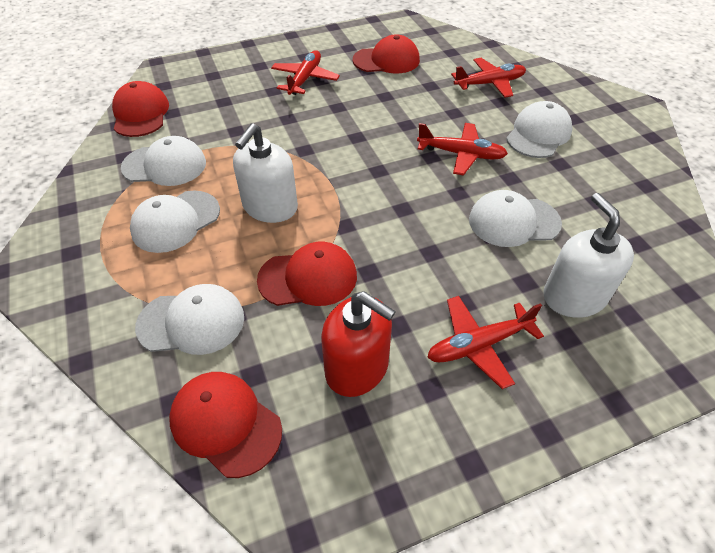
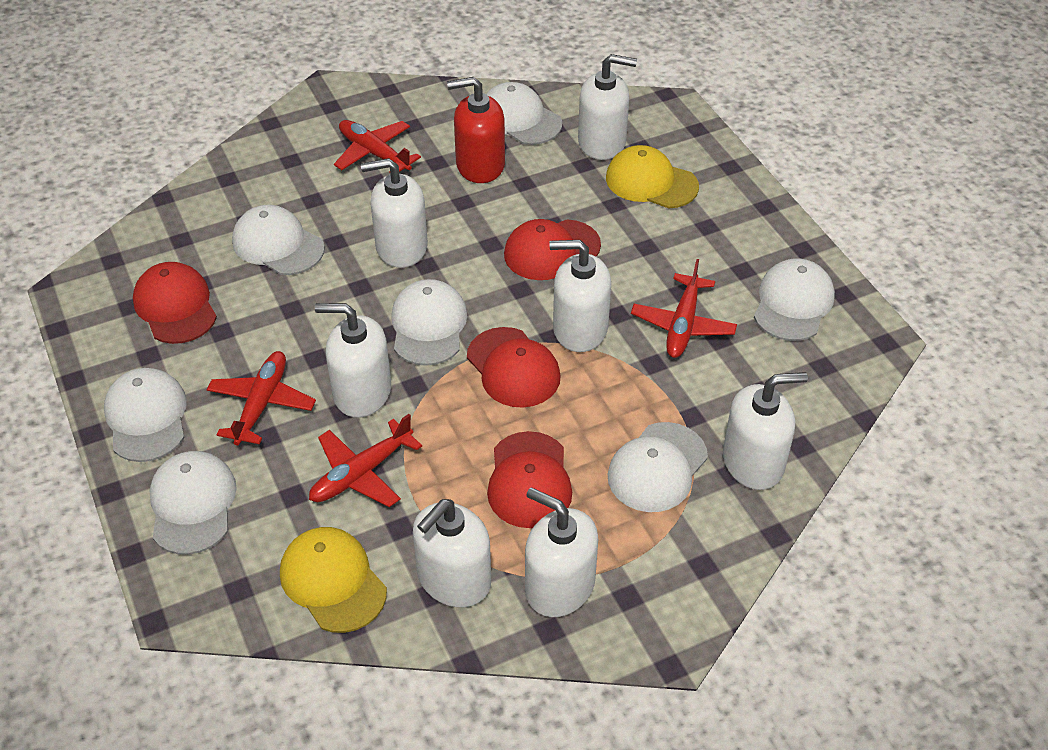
white cap: [121,136,206,186] [130,191,220,253] [135,284,244,355] [469,190,562,247] [506,101,572,158] = 5 -> [104,368,187,462] [149,451,237,555] [232,205,325,275] [391,279,467,366] [486,82,562,145] [608,422,708,512] [754,258,835,341] = 7
white soap dispenser: [233,123,298,223] [543,193,634,318] = 2 -> [315,303,391,418] [361,158,428,268] [413,499,491,607] [525,487,598,617] [549,240,611,352] [578,54,637,160] [723,372,808,490] = 7
yellow cap: none = 0 -> [280,527,387,633] [606,145,699,208] = 2

